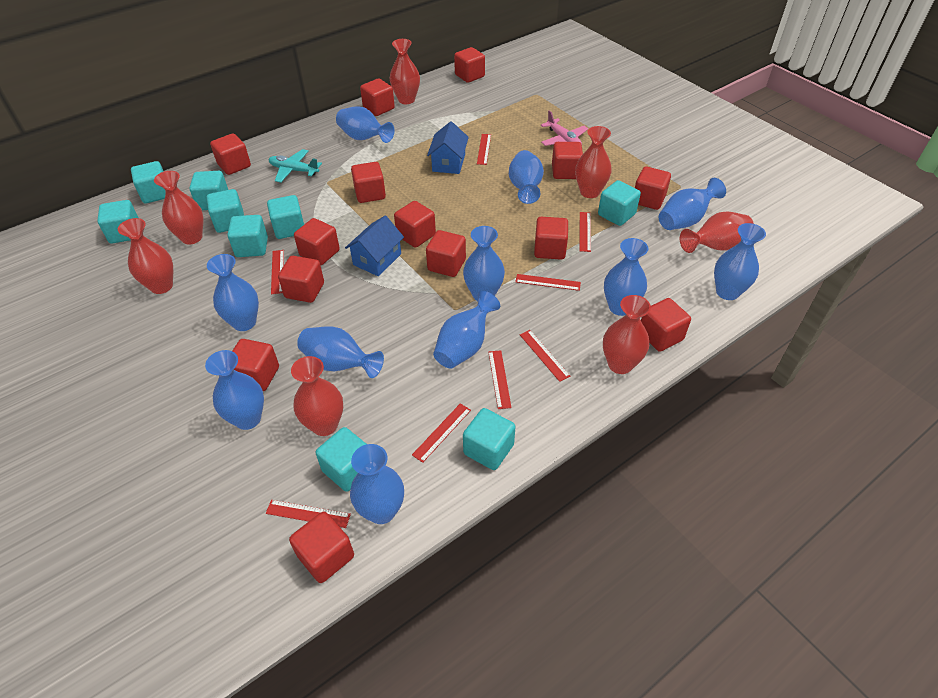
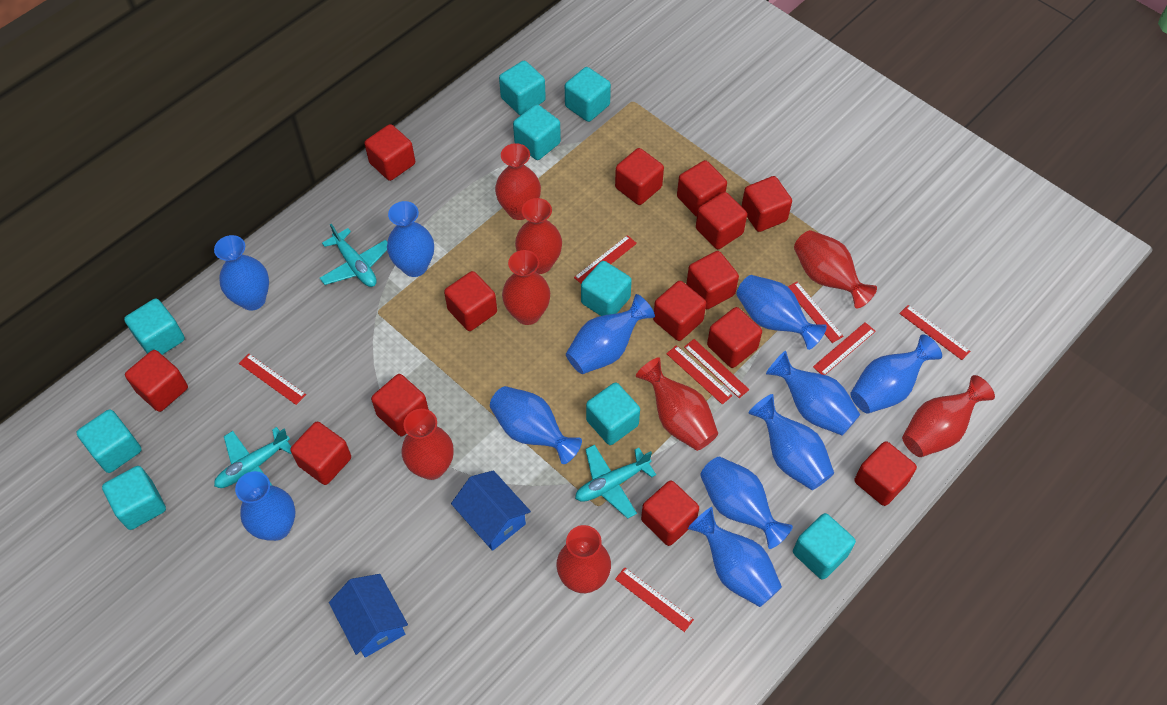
pink plane: [541,110,588,146] = 1 -> none = 0
red vase: [118,218,173,294] [154,171,203,245] [291,356,343,436] [390,39,420,104] [575,126,612,198] [603,295,651,374] [680,211,754,253] = 7 -> [401,409,454,480] [495,143,541,220] [502,250,550,325] [515,198,562,274] [556,525,611,593] [636,357,718,451] [794,230,877,308] [902,375,995,457] = 8
turquoise plane: [269,149,322,183] = 1 -> [214,427,291,488] [320,224,387,287] [575,444,656,519] = 3

